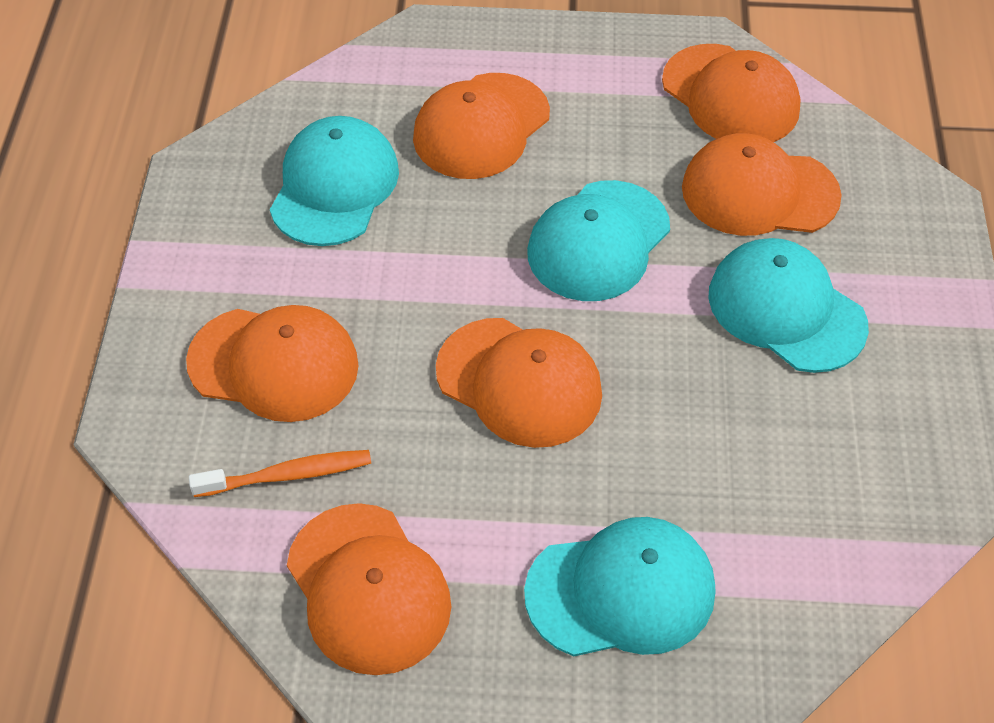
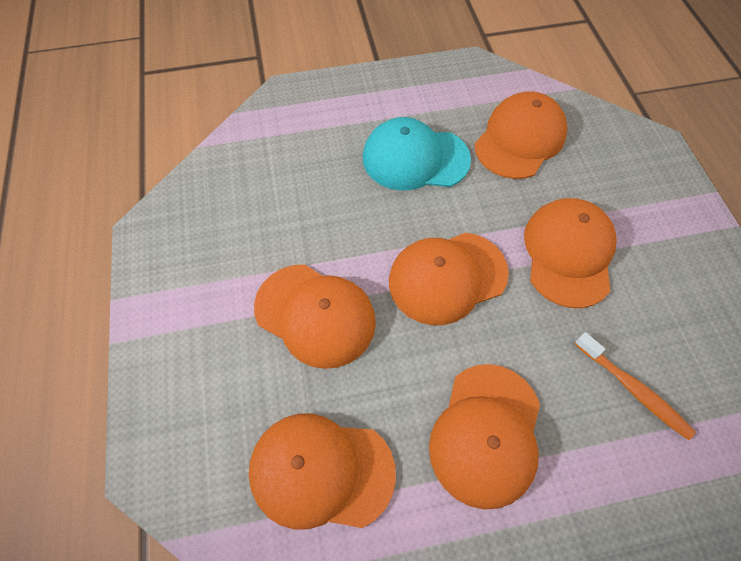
turquoise cap: [270,116,399,246] [524,517,715,656] [527,180,670,301] [708,238,869,373] = 4 -> [363,117,471,191] = 1

